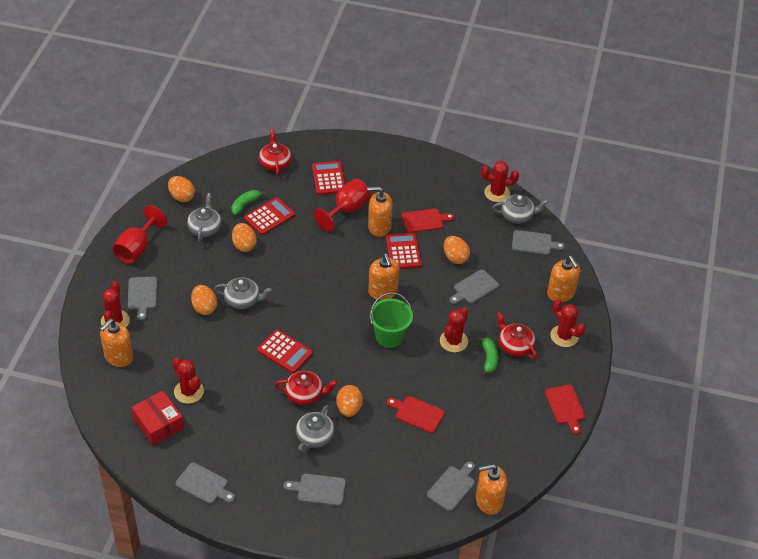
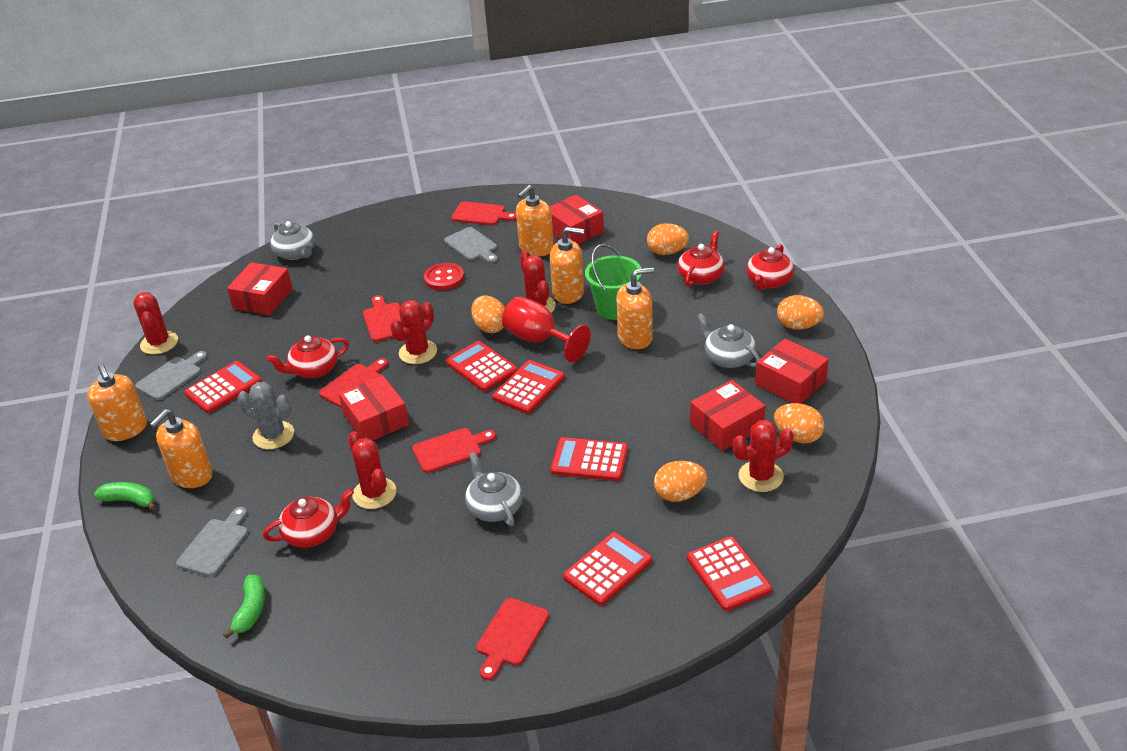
grey cactus: none = 0 -> [238,382,294,449] = 1
grey cutting board: [128,277,157,320] [176,462,235,504] [284,474,346,506] [427,462,475,511] [450,269,499,304] [512,230,565,255] = 6 -> [135,351,207,400] [176,507,248,577] [444,227,498,263] = 3
grey teapot: [187,193,222,242] [214,277,273,309] [296,405,335,452] [492,194,549,223] = 4 -> [270,221,315,260] [465,452,523,526] [697,313,760,368] = 3
red box: [131,390,184,445] = 1 -> [227,262,293,315] [339,375,409,440] [549,195,604,244] [690,380,766,451] [755,339,829,404] = 5
red button: none = 0 -> [424,263,464,290] = 1
red calculator: [244,198,295,235] [257,330,313,373] [312,161,345,195] [386,233,422,269] = 4 -> [184,361,262,413] [446,341,518,392] [492,360,565,414] [550,437,628,481] [563,532,652,606] [687,536,772,611] = 6
red cutting board: [387,396,445,433] [402,209,454,233] [545,385,585,434] = 3 -> [319,358,388,408] [363,295,401,342] [412,428,496,473] [451,201,516,225] [476,598,549,680] = 5
red goblet: [112,206,167,264] [314,179,371,232] = 2 -> [502,296,591,362] = 1
red teapot: [259,129,292,175] [275,371,337,405] [496,312,537,359] = 3 -> [263,488,354,548] [266,335,349,378] [677,231,725,287] [746,244,794,290] = 4

